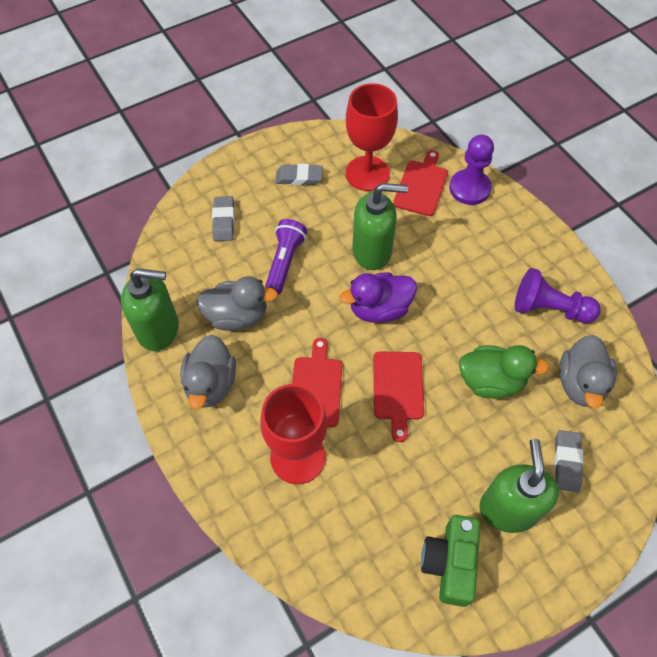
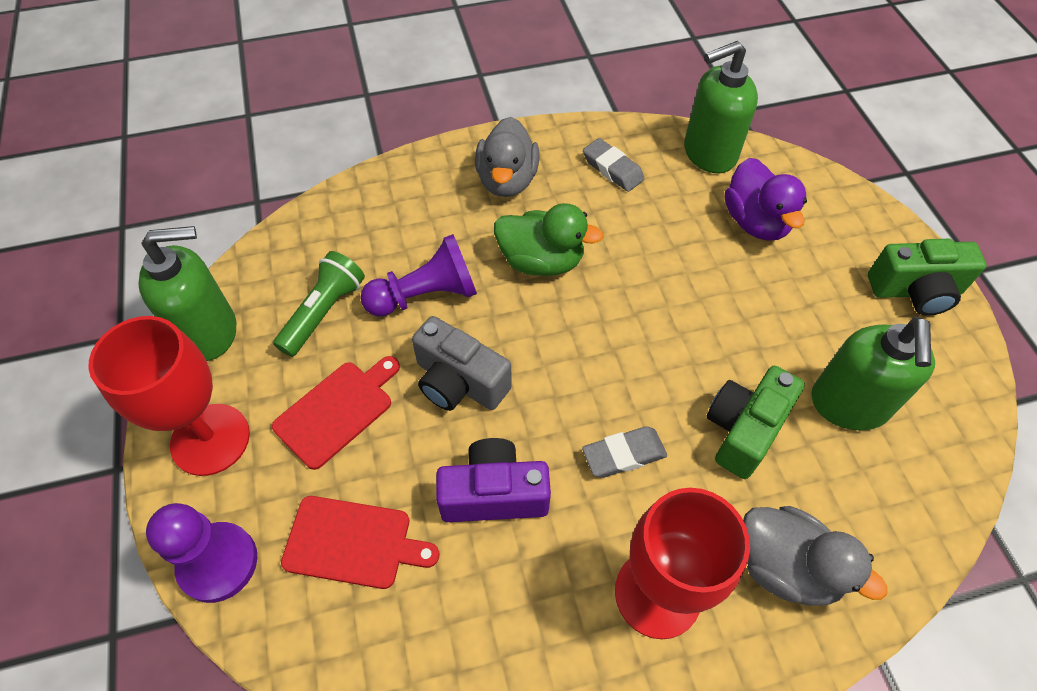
green camera: [421,515,481,607] = 1 -> [706,366,805,479] [868,239,987,316] = 2
green flashlight: none = 0 -> [273,251,365,357] = 1
grey camera: none = 0 -> [412,316,512,411] = 1
grey duck: [180,335,236,410] [196,276,278,331] [559,335,617,408] = 3 -> [475,117,539,197] [743,506,887,606] = 2
grey eraser: [212,196,235,241] [275,164,323,185] [554,430,583,492] = 3 -> [582,426,667,478] [583,138,645,192] = 2
purple camera: none = 0 -> [436,438,551,522] = 1
purple flashlight: [265,219,307,294] = 1 -> none = 0
red cutting board: [292,338,343,427] [373,352,424,442] [393,150,448,216] = 3 -> [272,356,400,470] [281,496,439,589] = 2

